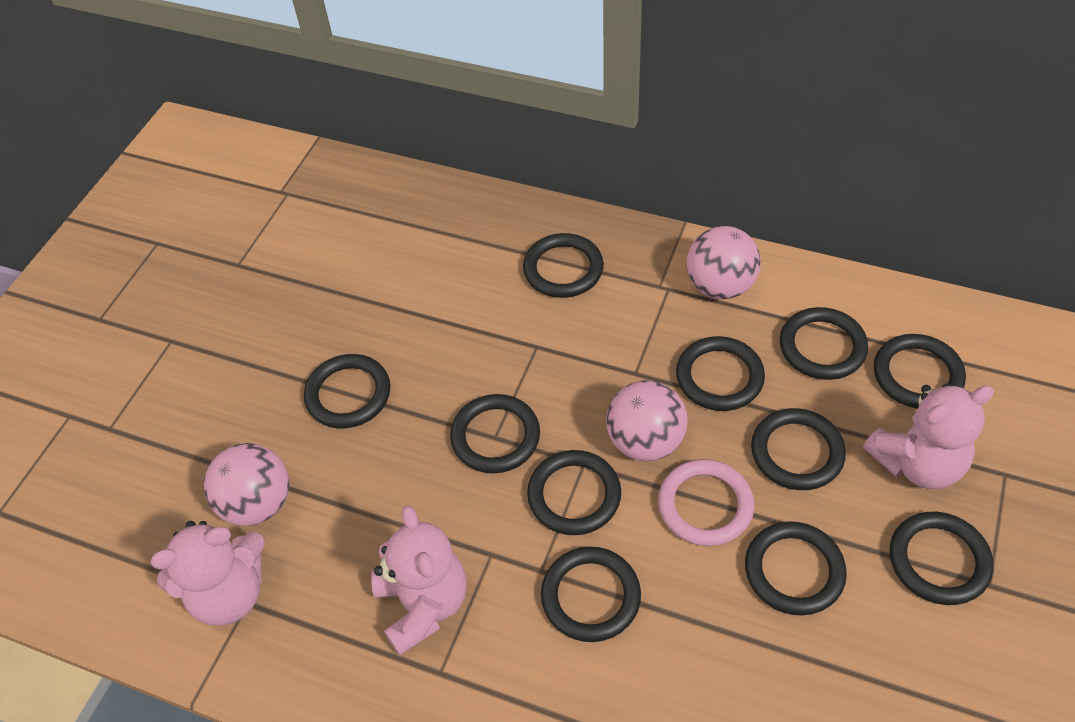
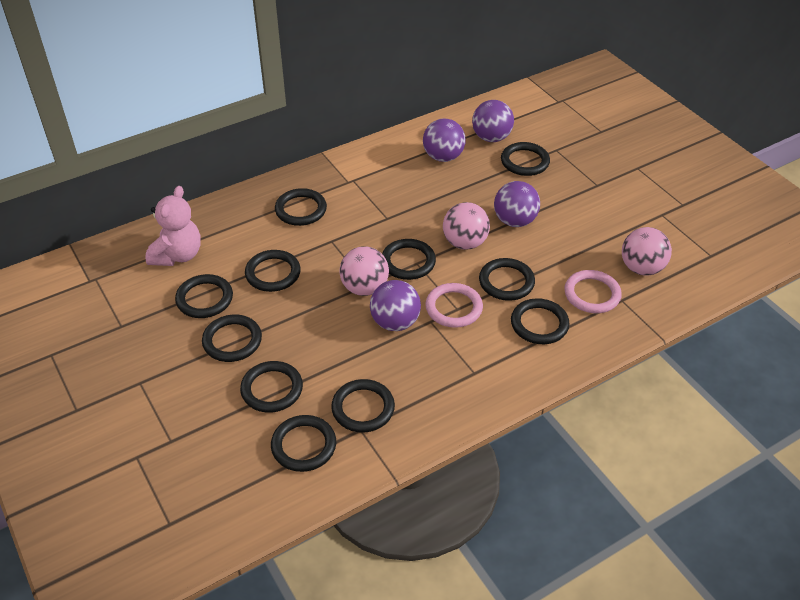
pink ring: [658,459,754,546] = 1 -> [425,283,483,328] [564,270,622,313] = 2
pink teddy bear: [150,521,265,625] [371,506,467,656] [863,384,994,489] = 3 -> [145,186,201,266] = 1
purple ball: none = 0 -> [370,280,421,331] [423,119,466,162] [472,100,514,142] [494,181,540,227] = 4

